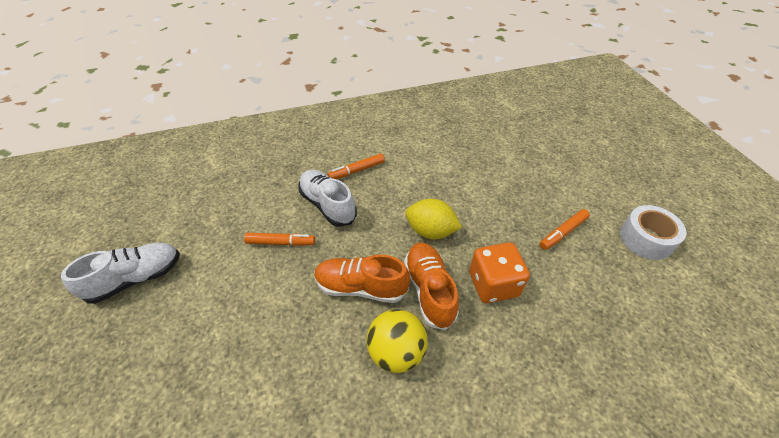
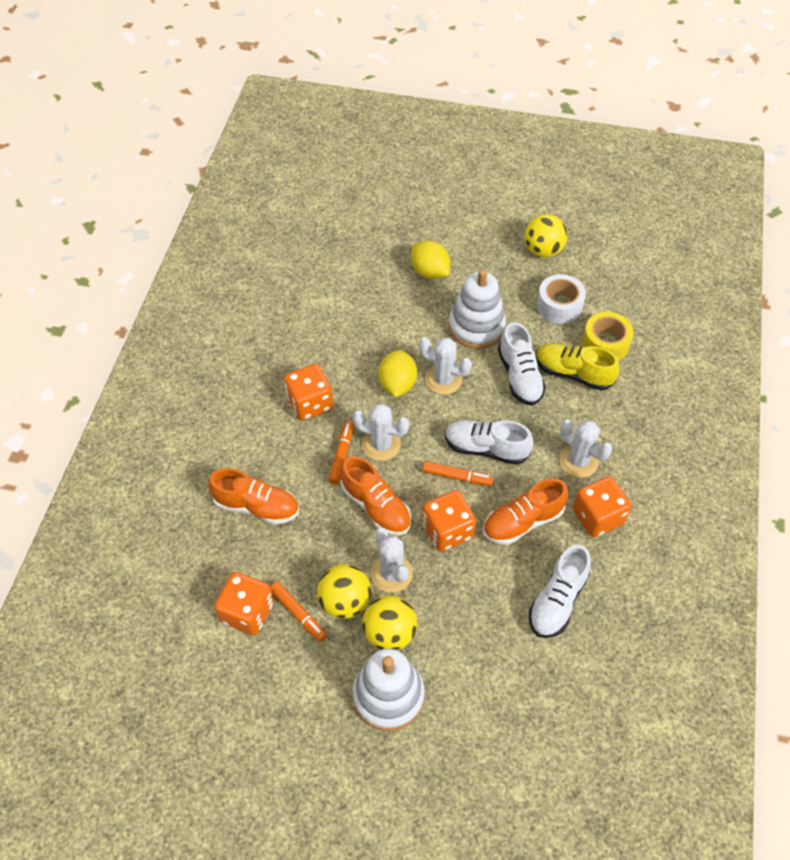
orange dice: [469,242,530,303] = 1 -> [214,572,274,635] [284,364,333,421] [422,490,476,552] [573,476,631,537] = 4
orange shoe: [314,255,410,303] [404,243,459,330] = 2 -> [208,468,299,525] [341,456,411,536] [483,478,568,545] = 3
white cactus: none = 0 -> [353,404,409,461] [371,527,413,593] [419,338,472,395] [559,419,612,478] = 4
white shoe: [61,243,180,304] [298,170,357,227] = 2 -> [445,420,533,465] [498,322,546,406] [529,544,591,638] = 3
white stacking toy: none = 0 -> [353,648,425,731] [449,269,506,349] = 2
yellow ball: [366,309,428,373] = 1 -> [317,564,371,619] [362,595,417,650] [524,214,568,257] = 3
yellow lemon: [405,199,462,239] = 1 -> [378,350,417,397] [411,240,450,279] = 2
yellow shoe: none = 0 -> [536,343,620,390] = 1
yellow tape: none = 0 -> [582,312,634,361] = 1

